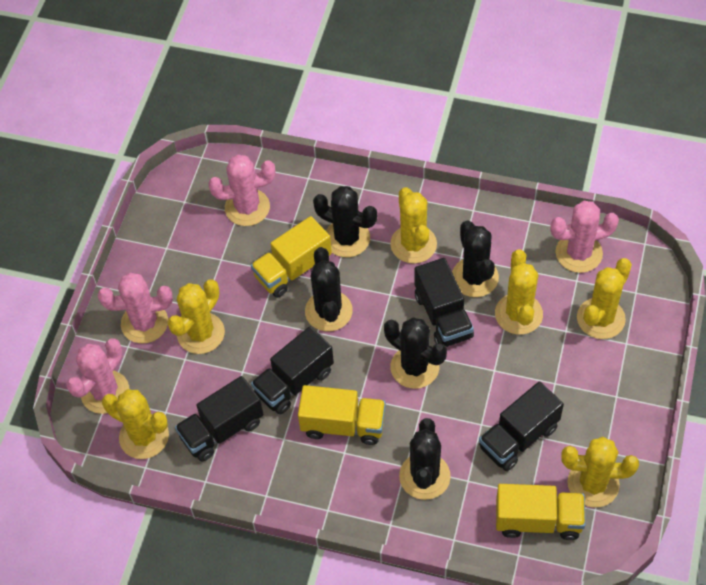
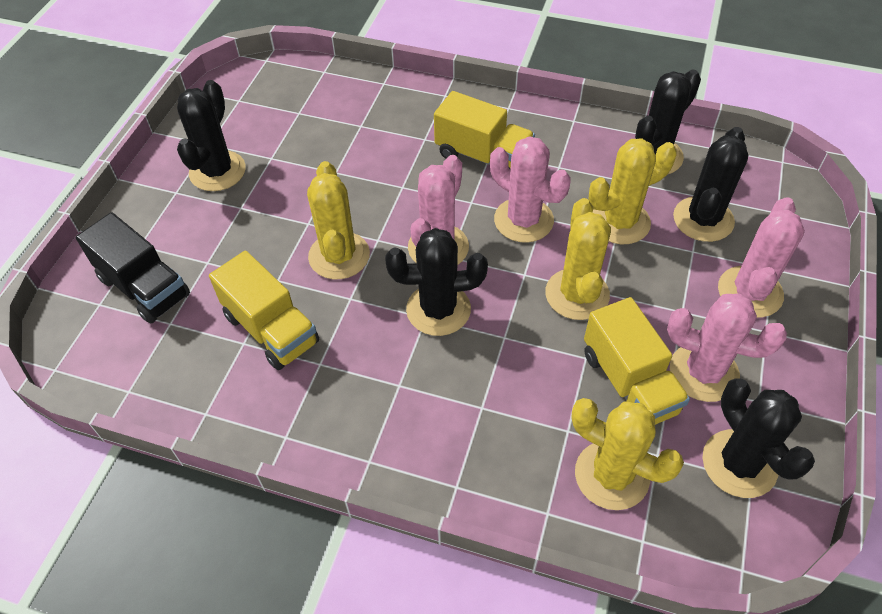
black truck: [175,376,263,461] [251,326,334,414] [415,258,474,347] [479,381,564,471] = 4 -> [76,212,190,324] = 1
yellow cactus: [102,389,169,459] [167,279,225,354] [390,187,437,264] [495,249,543,335] [561,437,639,508] [577,258,632,339] = 6 -> [307,161,370,279] [545,198,611,320] [572,398,684,510] [588,138,677,244] = 4

